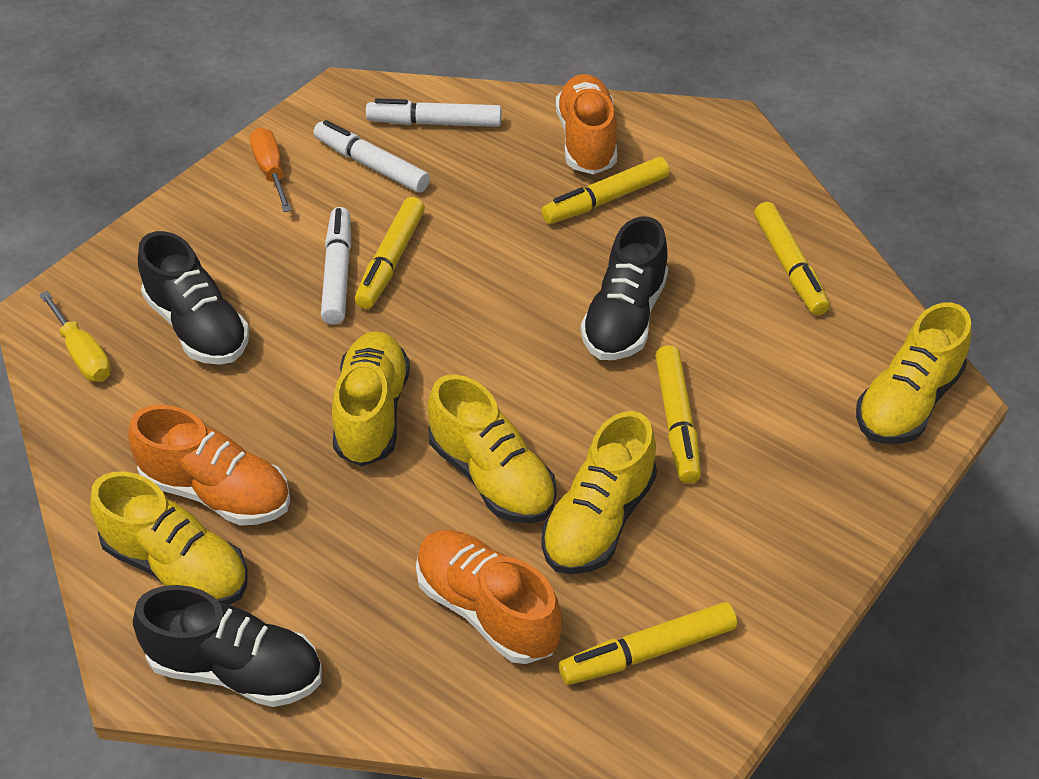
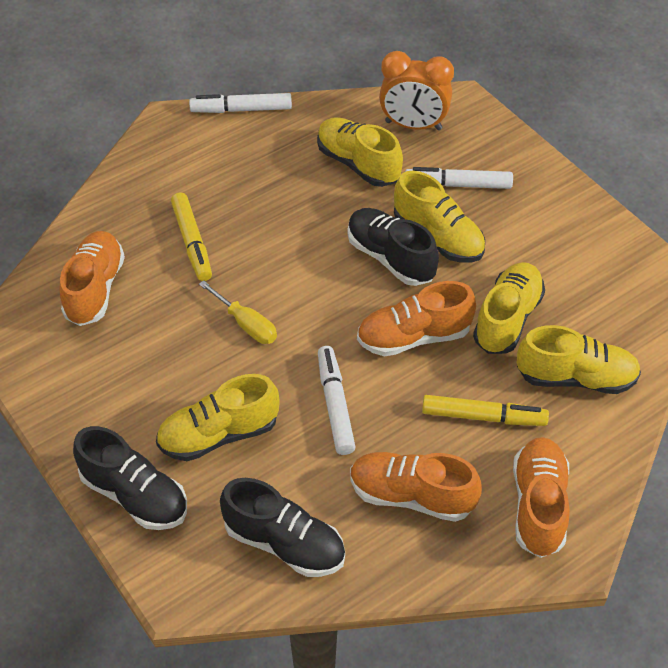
orange clock: none = 0 -> [379,51,454,130] = 1
orange screwdriver: [250,128,292,212] = 1 -> none = 0
orange shoe: [128,405,291,526] [416,530,562,664] [556,74,617,174] = 3 -> [59,231,125,326] [350,452,482,522] [357,281,476,356] [513,437,570,558] = 4
yellow marker: [355,197,425,309] [541,157,669,224] [559,602,737,685] [655,345,701,484] [754,202,830,315] = 5 -> [171,192,212,281] [422,395,549,426] = 2

